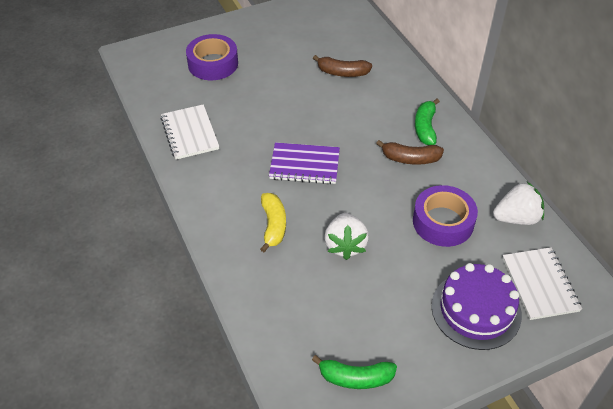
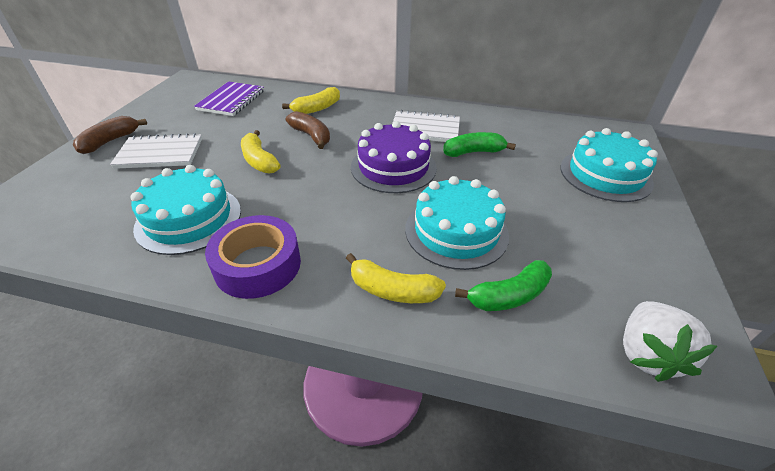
purple tape: [186,34,238,80] [413,185,478,247] = 2 -> [205,215,301,299] = 1
turquoise cake: none = 0 -> [131,165,241,255] [405,176,509,270] [560,128,658,202] = 3
white strawberry: [324,213,369,260] [493,182,544,225] = 2 -> [623,301,717,382] = 1
yellow banana: [260,193,286,252] = 1 -> [241,130,281,173] [282,87,340,114] [346,253,446,303] = 3

